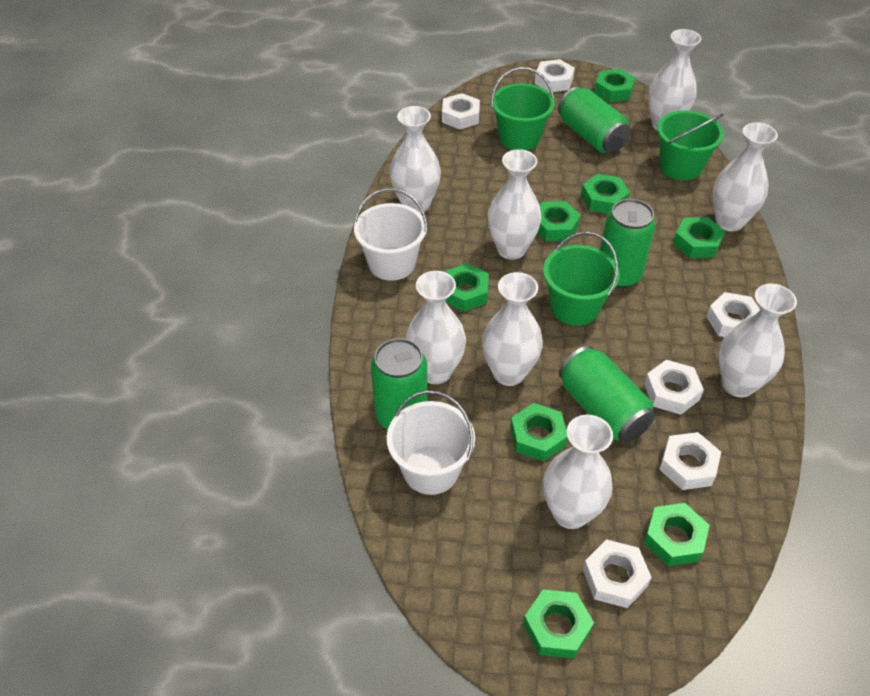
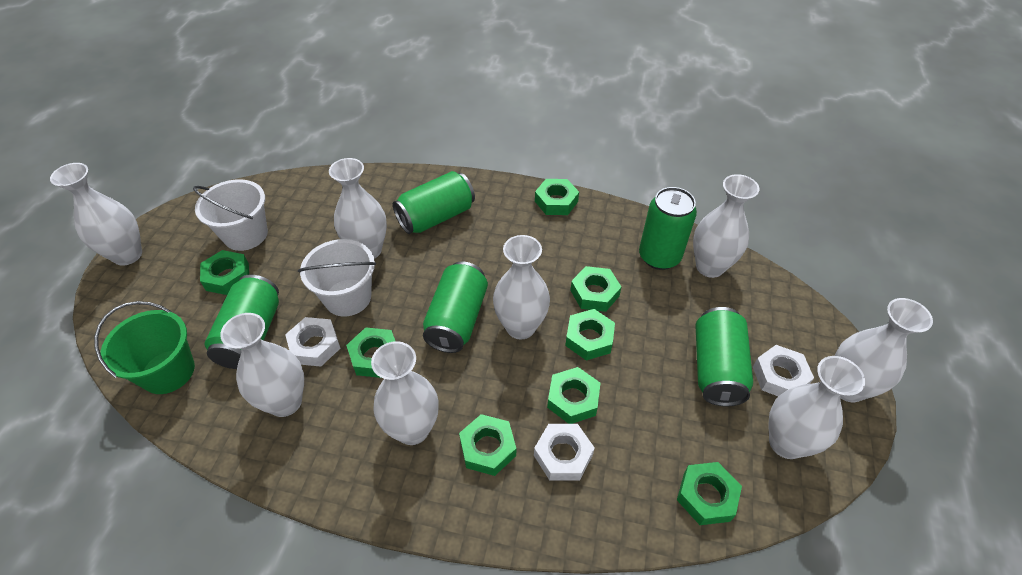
green bucket: [491,67,555,150] [543,231,620,326] [657,111,724,180] = 3 -> [94,301,195,394] = 1
green can: [371,338,428,430] [558,86,630,153] [559,346,655,443] [600,199,656,288] = 4 -> [204,274,279,369] [393,171,475,234] [423,262,488,353] [639,187,697,270] [696,307,753,406] = 5
white nut: [442,93,480,130] [535,59,575,93] [583,539,652,608] [644,360,704,415] [659,432,721,490] [706,292,760,337] = 6 -> [285,317,341,367] [534,424,595,481] [753,345,814,396] = 3

